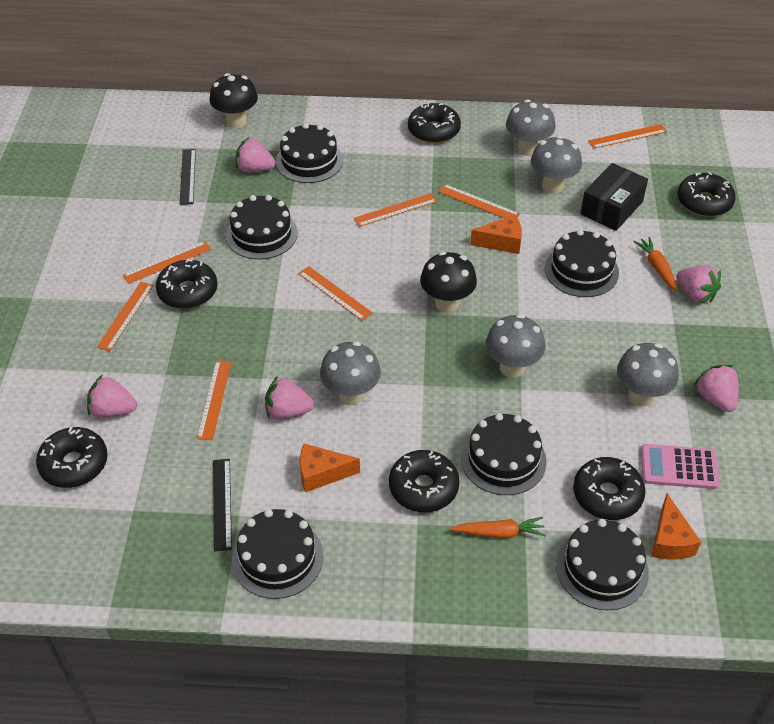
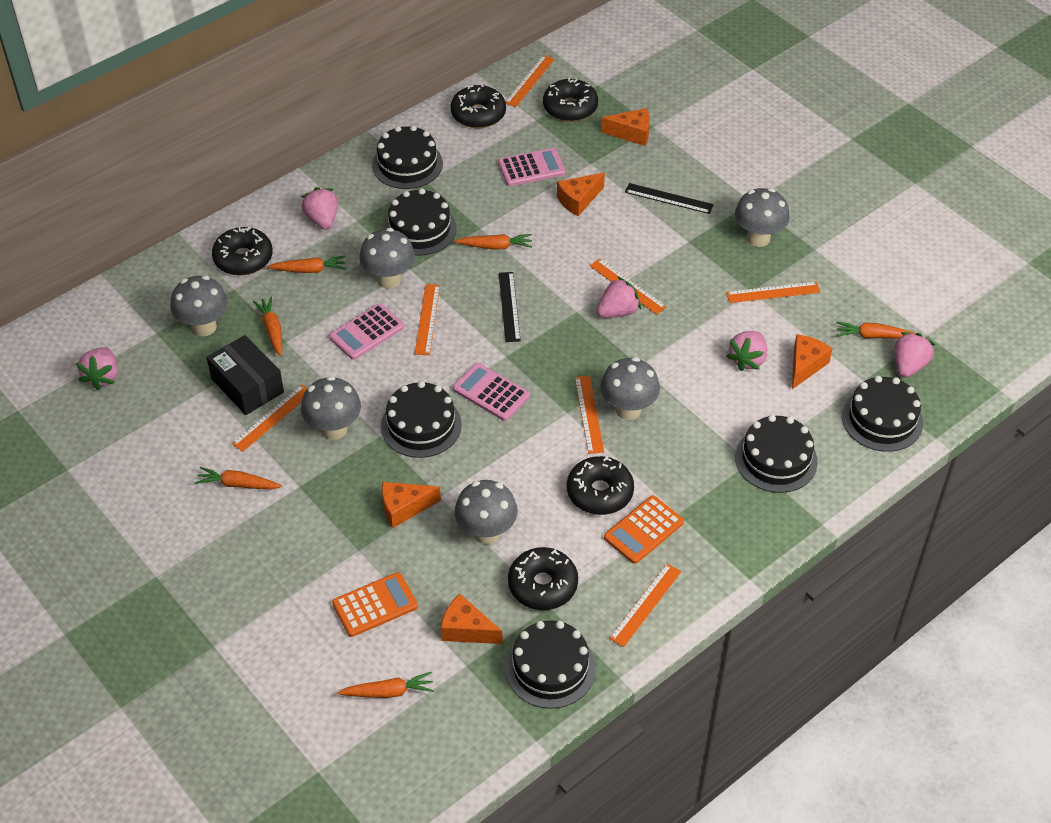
black donut: [36,427,108,488] [156,259,217,309] [389,450,459,513] [408,103,461,143] [573,457,646,520] [677,172,736,217] = 6 -> [212,227,273,276] [451,84,506,129] [508,547,578,610] [543,78,598,122] [567,456,634,515] = 5
black mushroom: [209,73,258,128] [420,251,477,313] = 2 -> none = 0
grey mushroom: [320,341,381,405] [486,314,545,378] [506,99,555,156] [531,136,582,193] [617,343,679,406] = 5 -> [170,275,228,336] [301,376,361,440] [359,228,415,289] [454,480,518,544] [600,357,660,420] [735,188,790,247] = 6
orange calculator: none = 0 -> [332,572,418,637] [604,496,684,564] = 2
orange carrot: [450,517,546,538] [633,237,678,291] = 2 -> [195,467,282,489] [253,296,282,357] [267,256,346,273] [337,672,434,698] [455,234,532,249] [836,322,916,339] = 6
orange cheese: [300,444,360,492] [470,215,522,254] [651,493,701,560] = 3 -> [382,482,441,528] [441,594,503,644] [557,172,605,216] [601,108,650,146] [792,334,833,389] = 5
pink calculator: [641,444,720,489] = 1 -> [329,303,404,360] [453,363,530,421] [498,148,566,186] = 3

